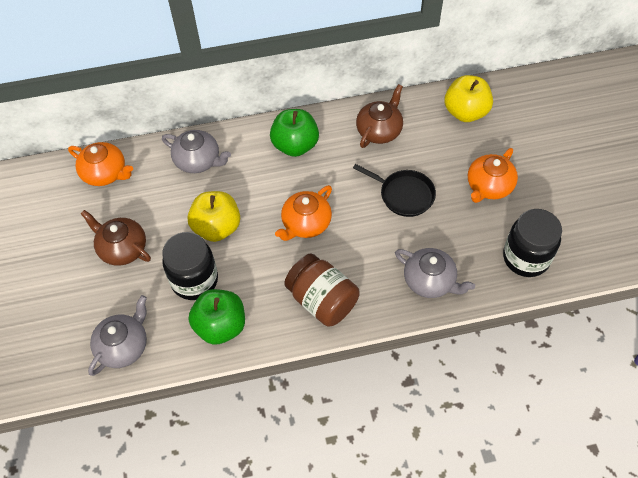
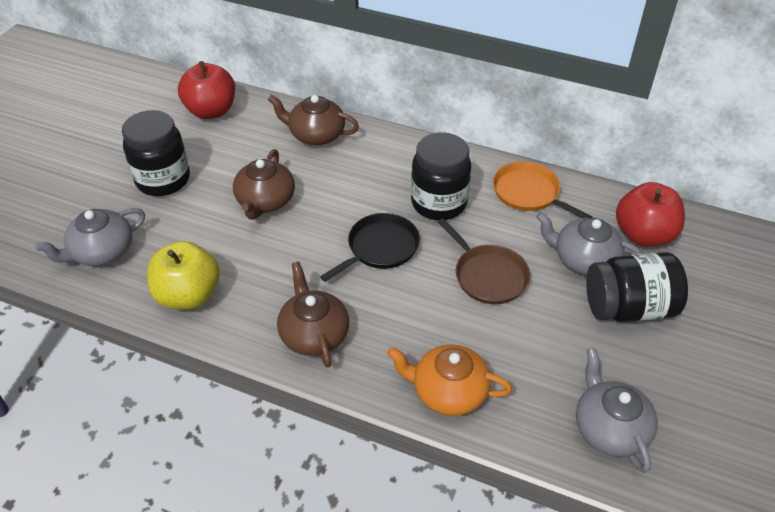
black jar: [162,232,218,300] [503,209,562,277] = 2 -> [122,110,190,196] [411,132,471,220] [586,252,688,322] = 3
brown jar: [284,254,359,327] = 1 -> none = 0
brown pan: none = 0 -> [438,218,530,304] = 1
brown teapot: [81,210,151,266] [356,84,403,148] = 2 -> [233,149,295,220] [268,95,359,145] [277,262,349,368] = 3
green apple: [189,289,245,345] [270,109,319,157] = 2 -> none = 0
orange pan: none = 0 -> [493,161,592,218] = 1
orange teapot: [68,142,133,186] [275,185,332,241] [468,148,518,203] = 3 -> [387,344,512,416] = 1
red apple: none = 0 -> [178,61,235,119] [616,182,685,246] = 2
yellow apple: [188,191,240,242] [445,75,493,122] = 2 -> [147,241,220,310] = 1

